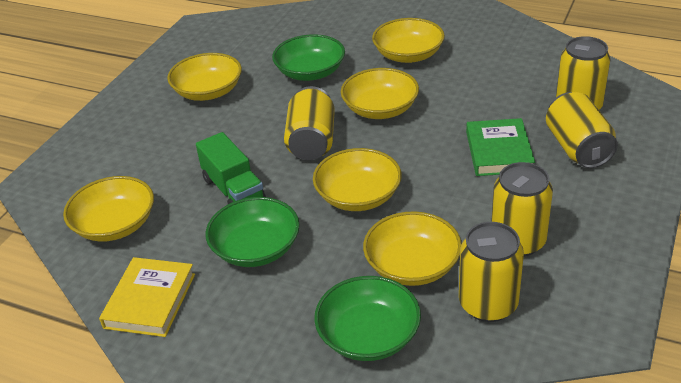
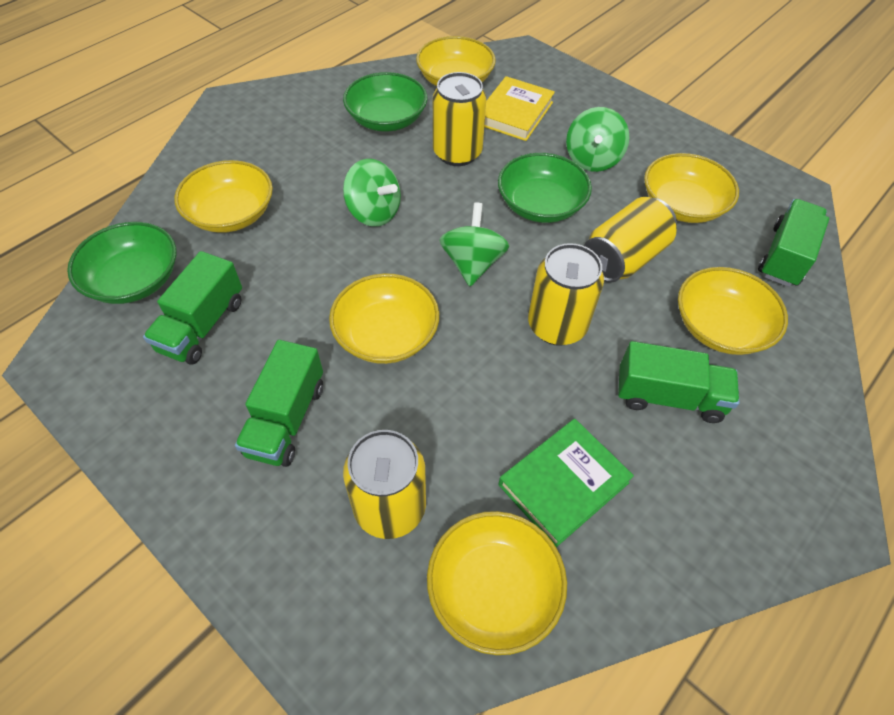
green spinning top: none = 0 -> [343,159,401,227] [439,202,509,286] [566,107,629,172] = 3
green truck: [196,132,266,204] = 1 -> [143,251,242,364] [235,340,323,467] [618,341,740,423] [758,199,829,287] = 4
yellow can: [284,86,335,160] [459,222,524,322] [491,162,553,257] [546,92,618,168] [556,36,611,110] = 5 -> [343,430,426,539] [433,72,486,166] [528,243,604,346] [584,197,677,282] = 4

